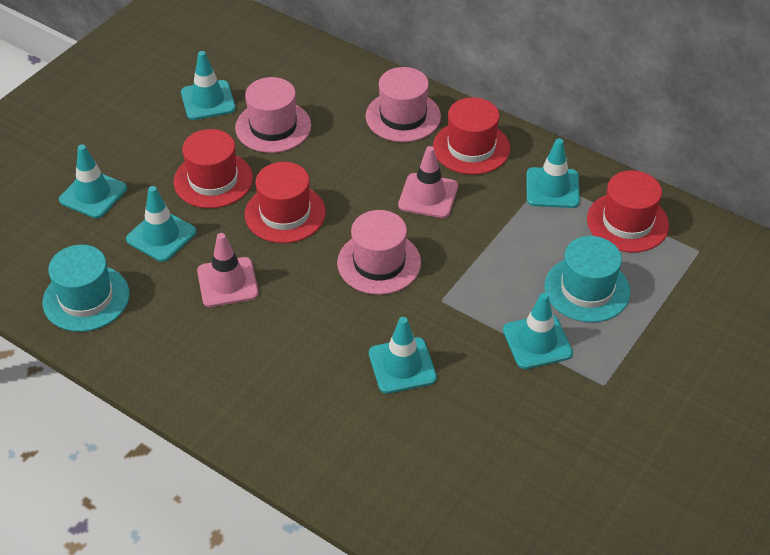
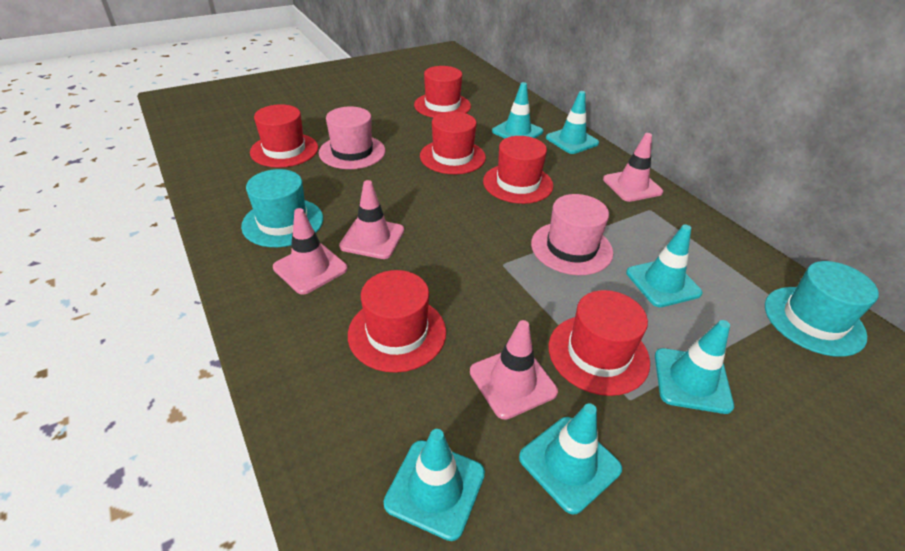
pink hat: [235,77,311,153] [337,210,421,295] [366,67,441,142] = 3 -> [319,107,385,169] [531,194,613,275] = 2
pink traffic cone: [197,233,259,307] [398,146,458,218] = 2 -> [273,208,348,295] [339,180,404,259] [470,320,558,420] [603,133,663,202] = 4
red hat: [173,129,253,208] [245,162,326,243] [433,97,510,175] [587,170,669,252] = 4 -> [250,104,318,168] [348,270,446,373] [414,66,471,118] [420,111,486,174] [483,136,553,204] [548,290,650,396] = 6

